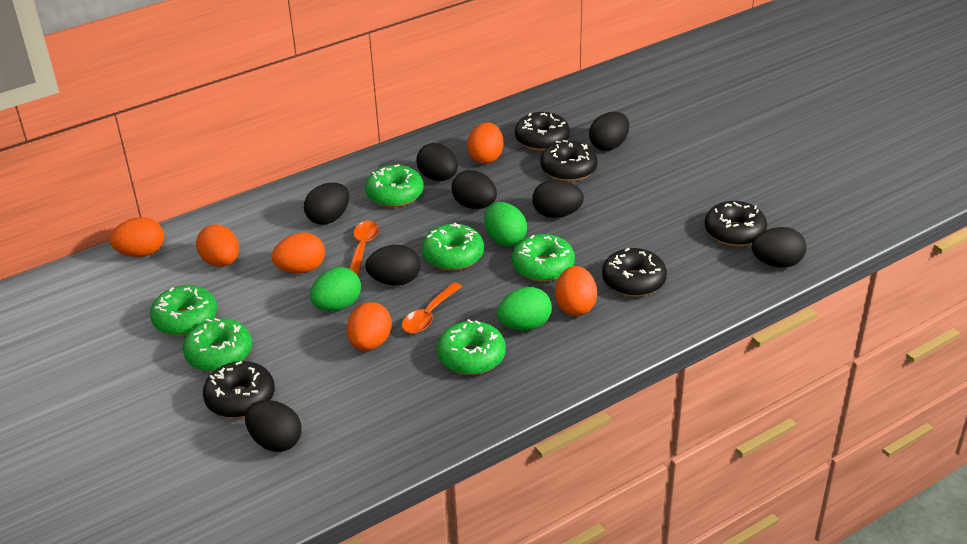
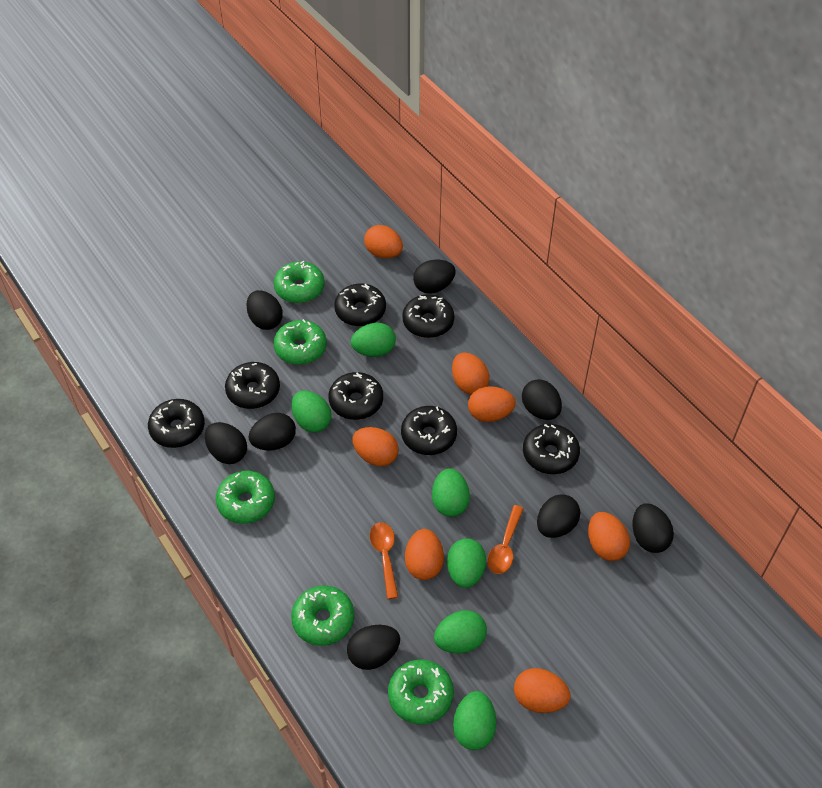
black donut: [203,361,275,418] [515,112,570,151] [541,140,598,182] [602,248,667,297] [705,201,767,246] = 5 -> [148,399,205,448] [225,362,280,409] [328,372,383,420] [334,284,386,326] [401,406,457,455] [402,294,454,338] [523,424,580,474] = 7
green donut: [150,285,217,336] [183,318,252,372] [365,164,424,207] [422,223,484,270] [437,319,506,375] [512,234,575,282] = 6 -> [216,471,275,524] [273,319,327,365] [274,261,325,303] [291,585,354,646] [388,660,454,725] = 5
green egg: [310,267,361,311] [484,202,527,246] [497,287,552,331] = 3 -> [291,391,332,433] [351,323,396,357] [432,468,470,517] [434,610,487,654] [447,538,486,588] [453,691,496,750] = 6
orange egg: [110,217,164,257] [196,224,239,267] [272,233,325,273] [347,302,392,351] [467,122,503,164] [555,266,597,316] = 6 -> [352,427,399,466] [364,225,403,258] [405,529,444,580] [452,352,490,394] [468,386,516,422] [514,668,570,713] [588,512,630,561] = 7

